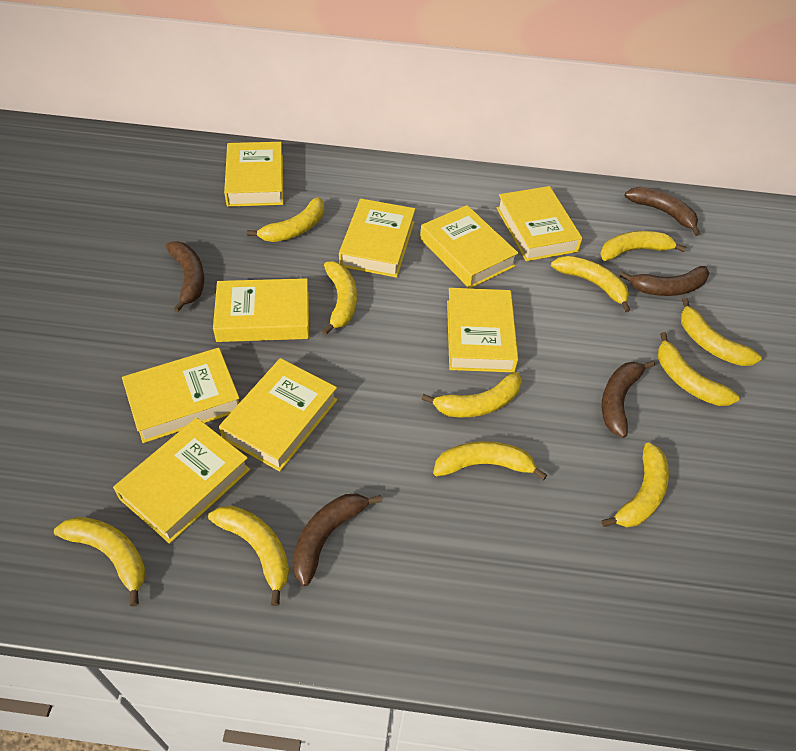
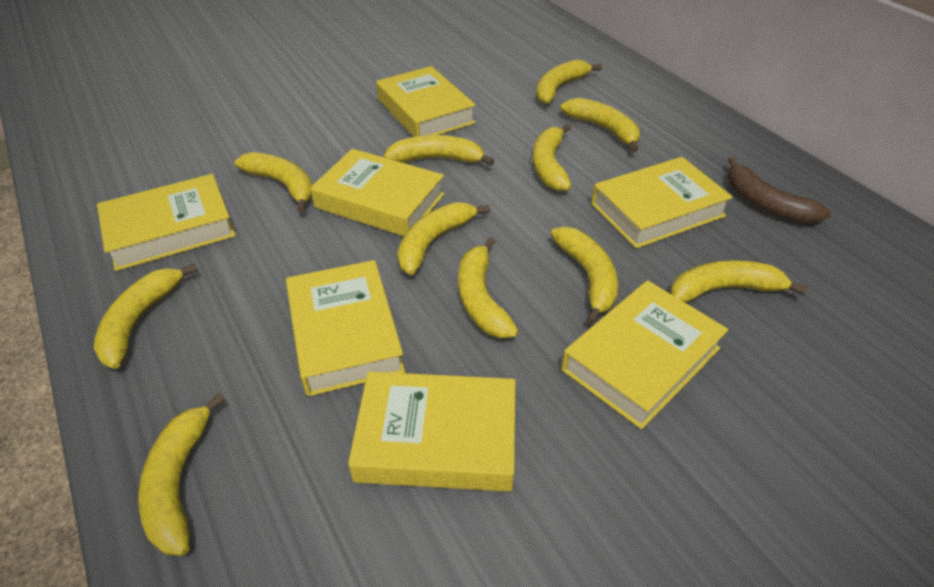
brown banana: [166,241,204,312] [292,493,382,586] [602,361,655,438] [620,266,709,296] [625,187,700,236] = 5 -> [728,157,831,223] = 1
yellow book: [113,418,250,544] [122,348,239,443] [213,278,309,342] [219,358,337,472] [224,142,283,207] [339,199,415,278] [420,205,518,288] [447,288,518,372] [497,186,583,261] = 9 -> [97,174,236,271] [286,260,405,396] [310,149,445,236] [348,372,515,492] [376,66,476,137] [561,280,728,429] [591,157,733,249] = 7

